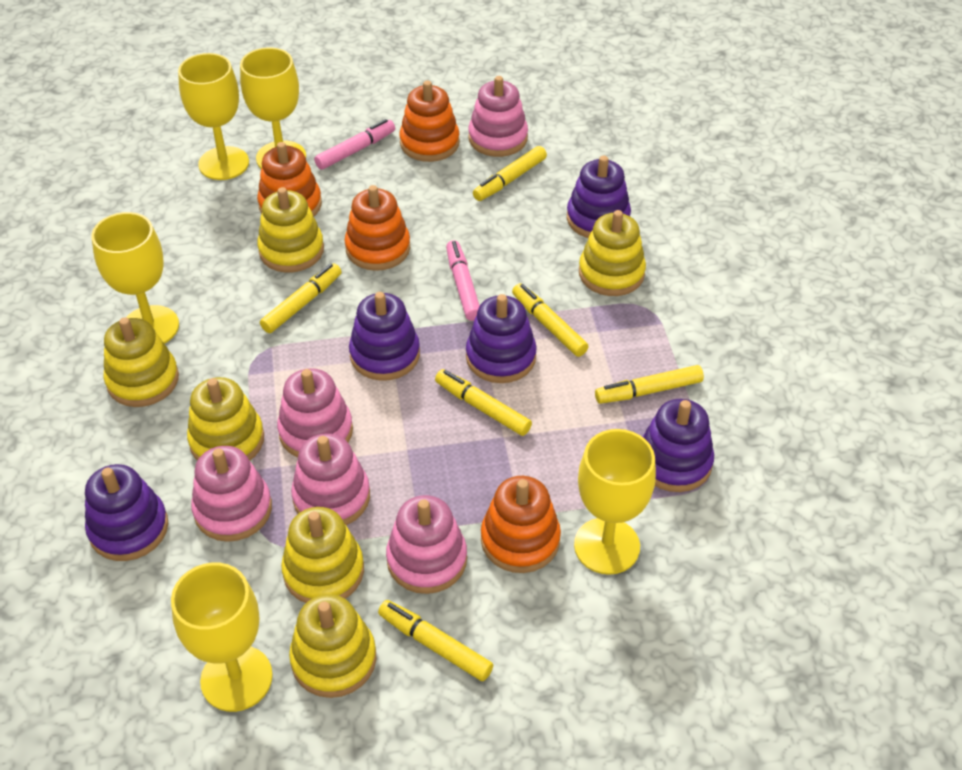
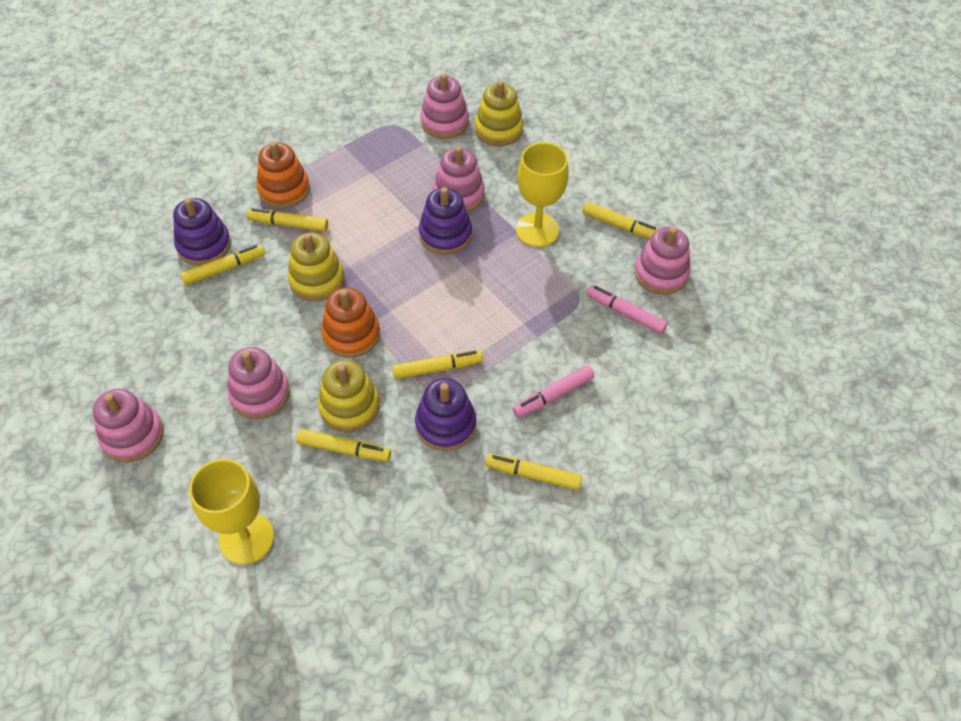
orange stacking toy: [257,142,322,217] [345,185,410,271] [399,80,460,162] [481,476,561,573] = 4 -> [257,141,310,208] [321,287,380,358] = 2
purple stacking toy: [85,464,168,561] [349,292,420,381] [466,294,537,383] [567,156,631,238] [642,399,714,492] = 5 -> [173,198,231,266] [415,378,476,451] [419,187,472,255] = 3
yellow goblet: [91,212,179,344] [171,562,273,712] [178,53,249,180] [240,47,306,168] [574,429,656,575] = 5 -> [189,459,274,565] [516,142,569,247] = 2
yellow stacking toy: [104,317,179,407] [187,377,264,461] [257,187,324,273] [281,507,364,603] [289,594,377,698] [579,210,646,296] = 6 -> [288,233,344,301] [318,360,380,433] [475,80,523,146] = 3

